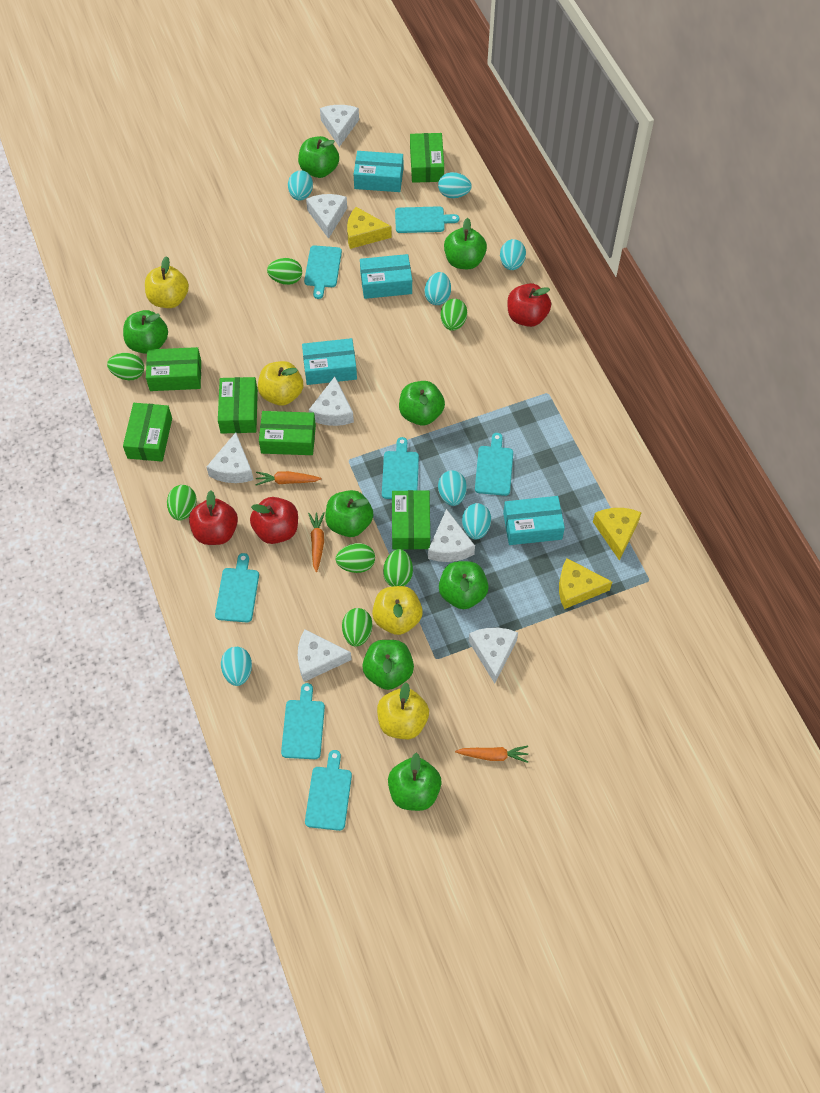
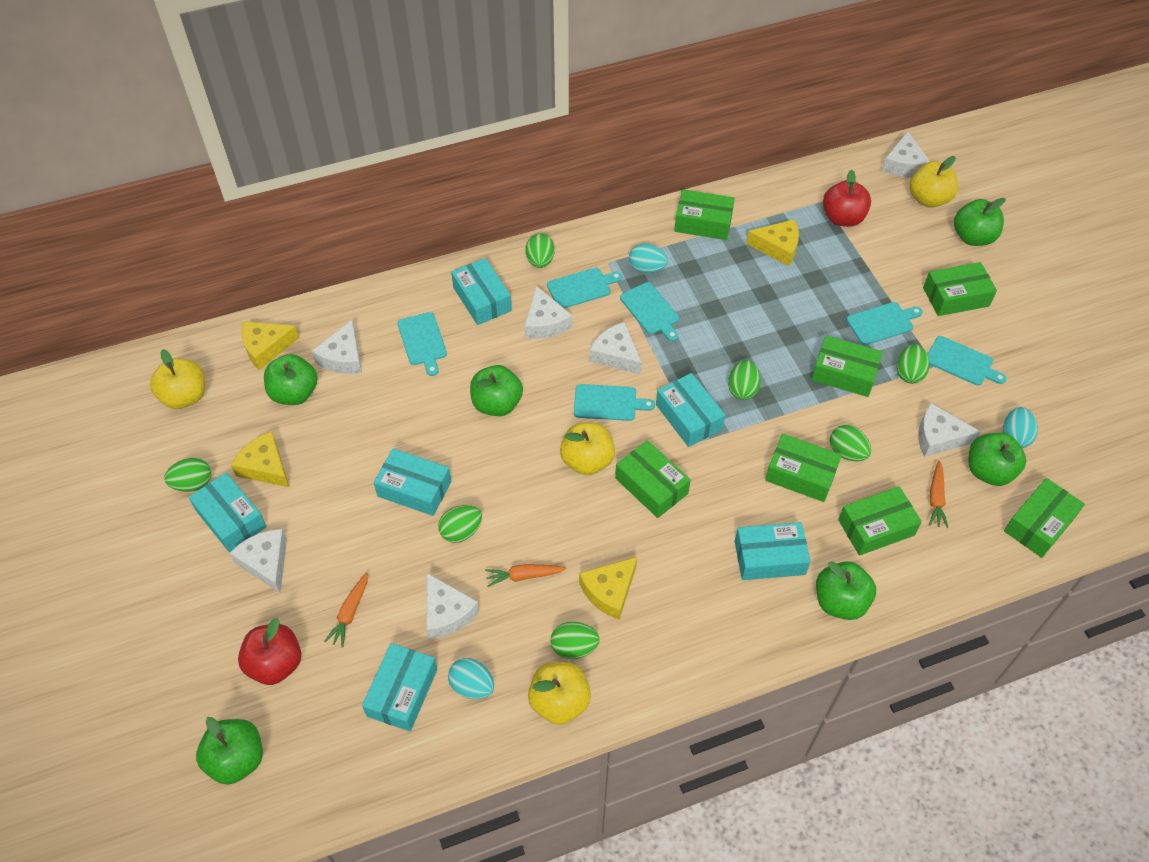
green apple: [123,310,168,354] [298,136,339,178] [325,490,373,537] [362,640,414,690] [388,753,442,811] [399,381,445,425] [439,561,489,609] [444,218,487,269] = 8 -> [196,717,263,785] [264,354,318,405] [470,365,523,416] [816,561,876,620] [954,198,1006,246] [969,433,1026,486] = 6
green box: [123,403,172,462] [146,347,201,391] [218,377,258,434] [259,411,316,455] [392,490,430,550] [410,133,444,183] = 6 -> [615,440,691,518] [674,189,735,240] [765,434,842,502] [811,335,883,397] [838,486,922,556] [923,262,997,316] [1004,478,1085,558] = 7
red apple: [189,490,238,545] [250,497,298,544] [507,283,551,327] = 3 -> [238,618,301,685] [823,170,871,227] = 2
turquoise box: [302,338,357,385] [354,151,403,192] [360,254,412,299] [503,496,565,545] = 4 -> [189,473,267,552] [362,643,438,732] [373,448,451,516] [451,258,512,325] [656,373,725,447] [735,522,811,580] = 6
turquoise cutting board: [215,553,259,622] [281,683,325,759] [304,245,342,299] [305,750,352,831] [382,437,419,499] [395,206,459,233] [475,433,513,496] = 7 -> [397,312,447,376] [547,268,622,308] [574,384,655,421] [620,282,679,341] [846,302,923,345] [928,336,1007,386] = 6
turquoise egg: [221,647,252,686] [288,170,313,201] [425,272,451,305] [438,172,472,198] [438,470,467,506] [462,503,491,539] [500,239,526,270] = 7 -> [448,658,494,699] [629,243,668,273] [1003,407,1038,448] = 3
yellow cheese: [347,207,392,249] [559,558,612,609] [593,508,642,561] = 3 -> [231,431,290,488] [242,321,299,370] [579,557,637,620] [746,219,799,266] = 4

